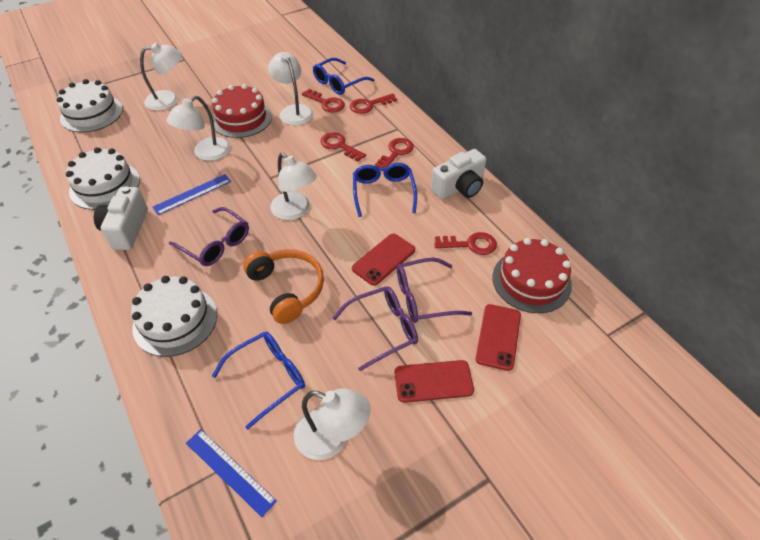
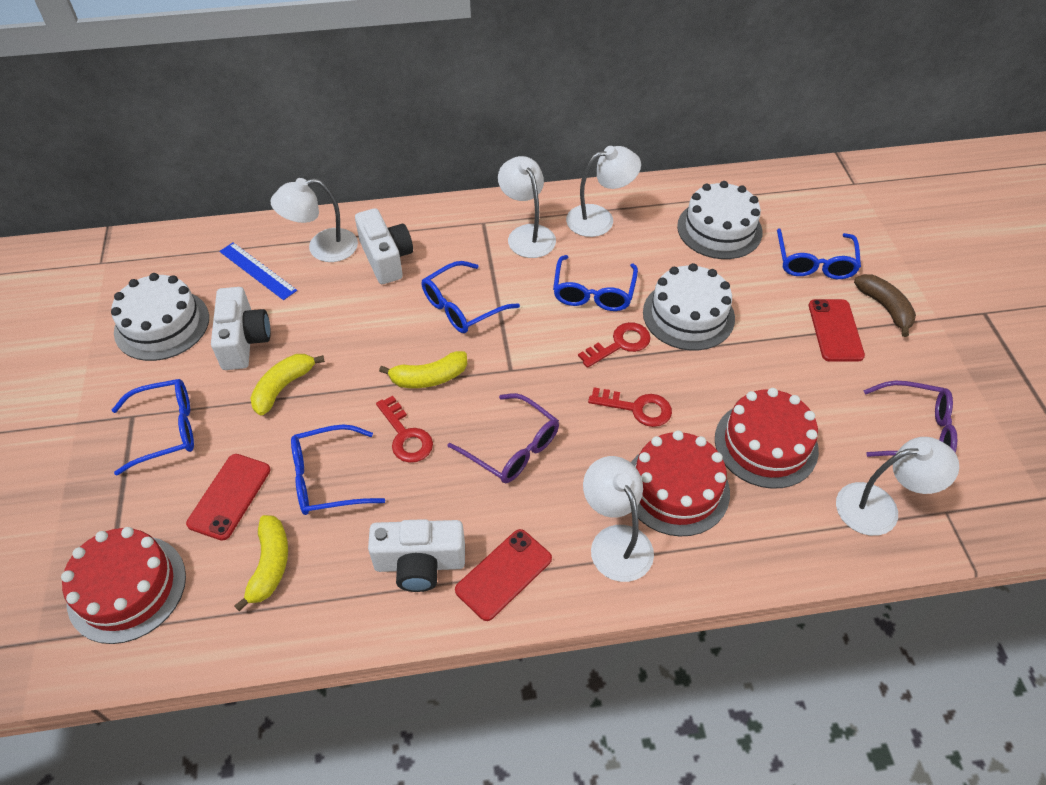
blue glasses: [212,332,305,429] [313,58,375,95] [353,163,417,217] = 3 -> [112,379,194,476] [291,424,385,515] [422,261,520,333] [553,255,638,311] [777,228,861,279] = 5
blue ruler: [152,174,231,215] [186,429,277,517] = 2 -> [219,242,297,300] = 1
brown banana: none = 0 -> [854,274,916,337] = 1
orange headphones: [243,249,324,324] = 1 -> none = 0
purple glasses: [169,207,249,266] [333,286,418,371] [397,258,472,323] = 3 -> [447,393,559,483] [863,381,957,457] = 2
red cake: [212,84,272,138] [492,238,572,313] = 2 -> [61,527,186,644] [631,430,730,536] [715,388,819,489] = 3
red key: [302,89,345,113] [320,132,366,161] [350,93,397,114] [374,138,414,172] [434,232,497,255] = 5 -> [376,396,433,463] [578,322,651,368] [588,387,672,427] = 3
white camera: [94,186,148,250] [431,149,486,200] = 2 -> [211,287,271,370] [355,208,413,284] [368,519,465,592] = 3
yellow banana: none = 0 -> [234,515,288,611] [250,354,325,415] [379,351,467,388] = 3

